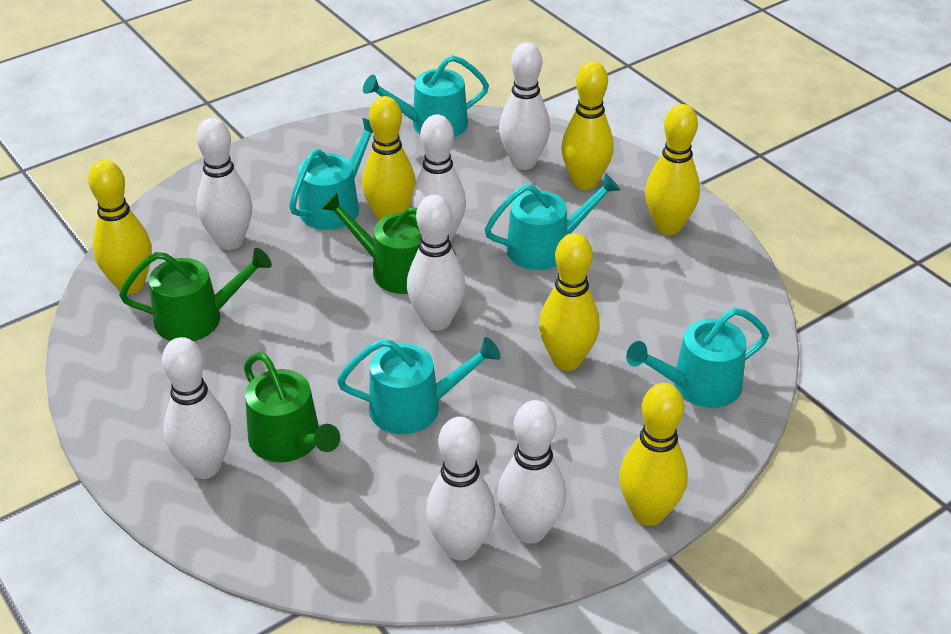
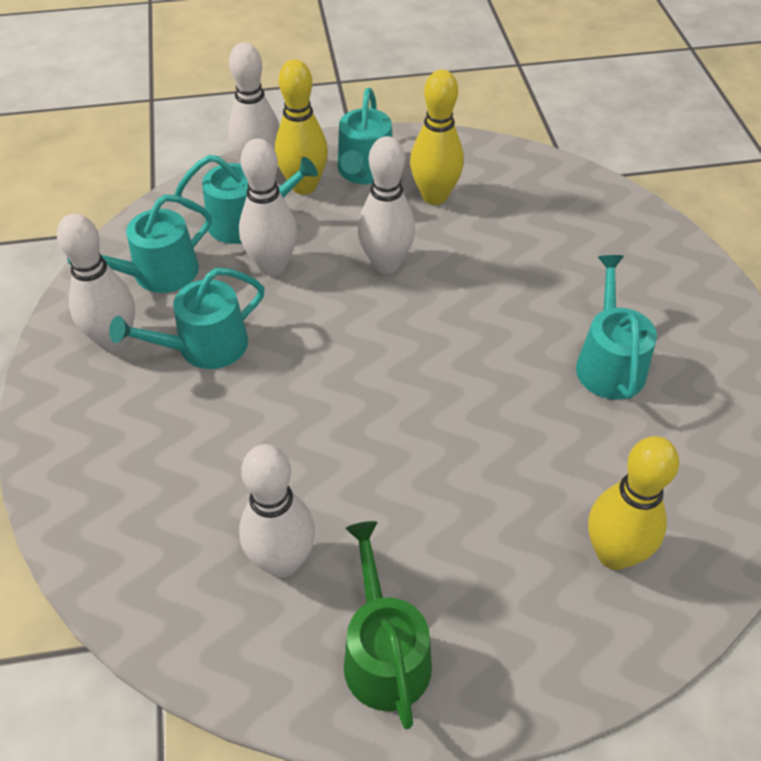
green watering can: [119,248,272,341] [244,352,340,462] [321,193,456,294] = 3 -> [344,521,432,729] = 1
white bowling pin: [162,337,231,479] [196,118,253,250] [407,195,466,331] [411,114,466,242] [426,417,495,560] [497,400,566,544] [499,42,550,170] = 7 -> [57,214,135,352] [228,42,279,160] [239,138,297,276] [239,444,315,577] [358,136,415,274] = 5
yellow bowling pin: [88,160,152,294] [362,96,416,221] [539,233,600,371] [561,61,614,190] [619,383,688,526] [645,104,700,235] = 6 -> [275,59,328,194] [410,69,464,205] [588,436,679,570] = 3

